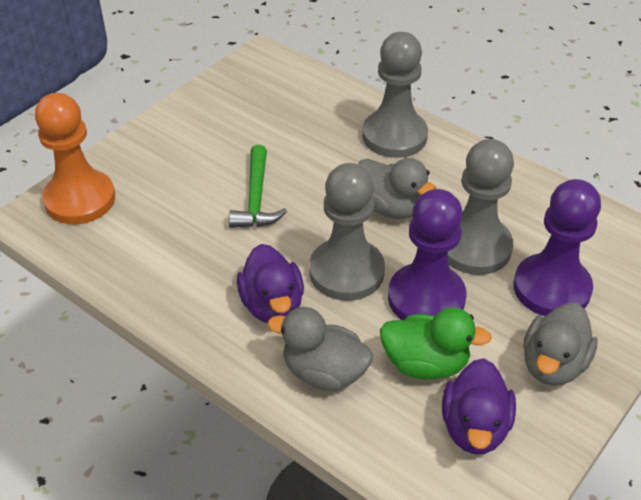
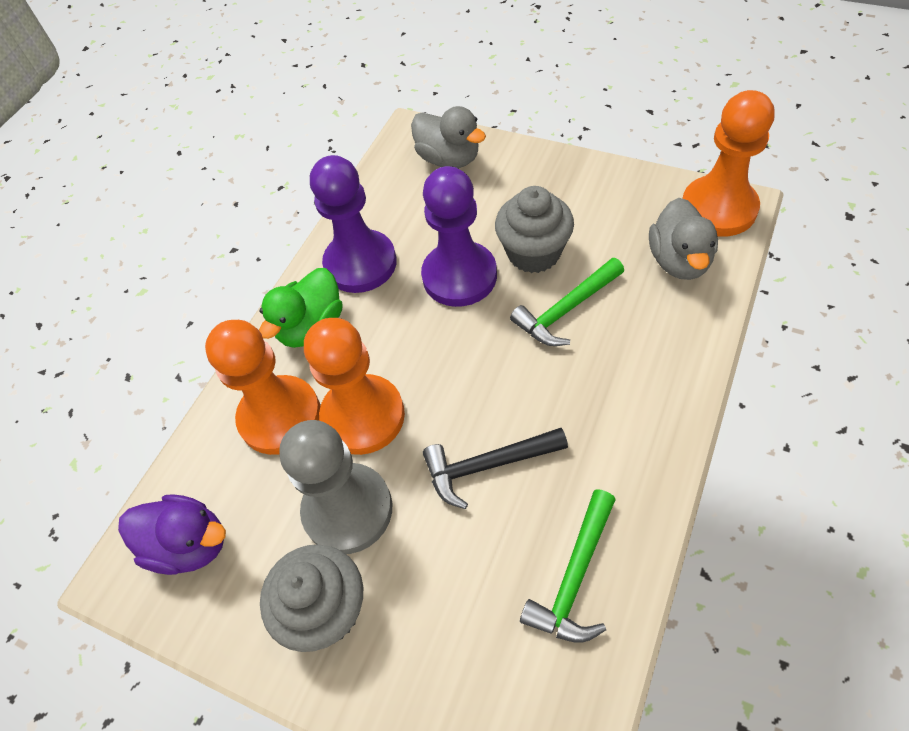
black hammer: none = 0 -> [423,428,568,509] = 1
green hammer: [229,145,287,228] = 1 -> [510,258,624,346] [520,489,616,643] = 2
grey cupcake: none = 0 -> [260,544,363,652] [495,186,574,273] = 2
grey duck: [267,307,373,391] [358,158,436,219] [523,303,598,386] = 3 -> [411,106,486,168] [649,198,718,280] = 2
grey pawn: [309,163,385,301] [362,32,428,158] [448,139,514,275] = 3 -> [279,420,392,554] = 1
orange pawn: [35,93,115,225] = 1 -> [205,320,320,455] [304,318,405,455] [682,90,775,237] = 3
purple duck: [237,244,304,323] [442,358,516,454] = 2 -> [118,494,226,575] = 1

